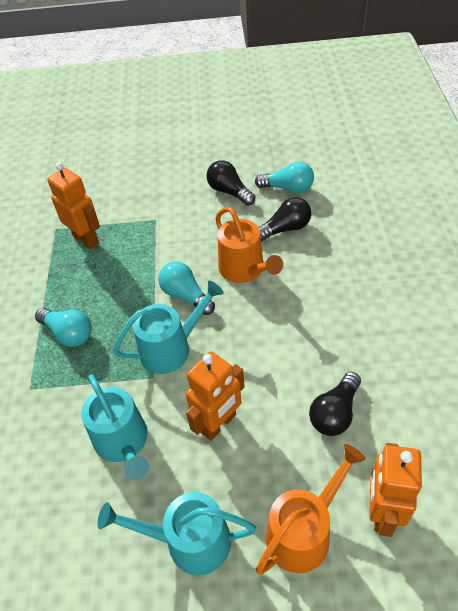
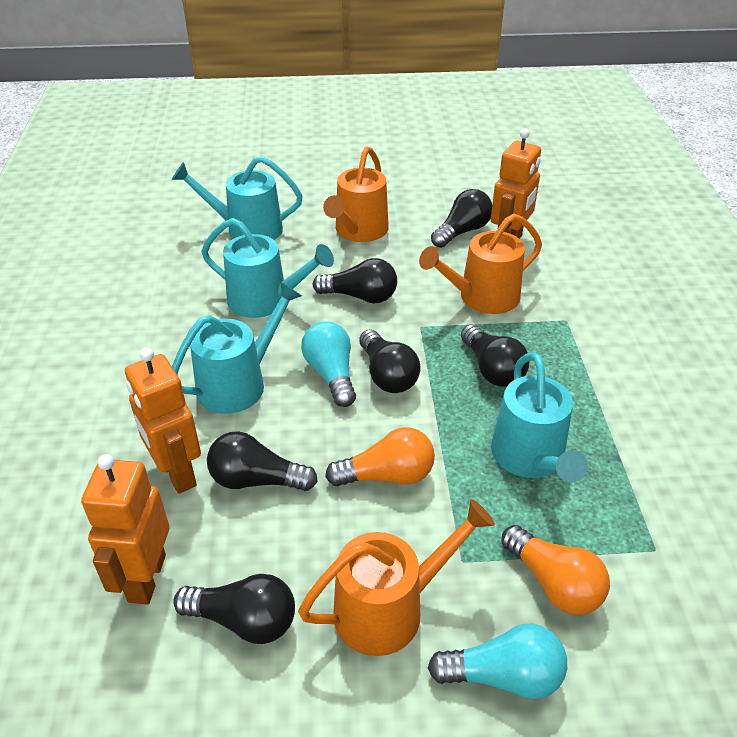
black light bulb: [207,160,255,206] [258,197,311,242] [309,372,361,436] = 3 -> [173,574,295,644] [207,431,318,491] [312,258,397,303] [359,329,421,393] [431,189,492,248] [461,324,529,387] = 6
orange light bulb: none = 0 -> [325,427,435,487] [501,525,610,615] = 2
orange watering can: [215,207,283,283] [256,444,366,575] = 2 -> [298,499,495,656] [323,146,389,242] [419,214,542,314] = 3
turquoise light bulb: [35,308,92,347] [158,261,215,315] [255,162,314,193] = 3 -> [301,322,356,407] [428,624,567,699] = 2
turquoise watering can: [81,374,149,480] [98,492,256,575] [113,281,224,374] = 3 -> [172,156,303,240] [172,282,302,414] [201,218,334,318] [491,352,588,482] = 4

